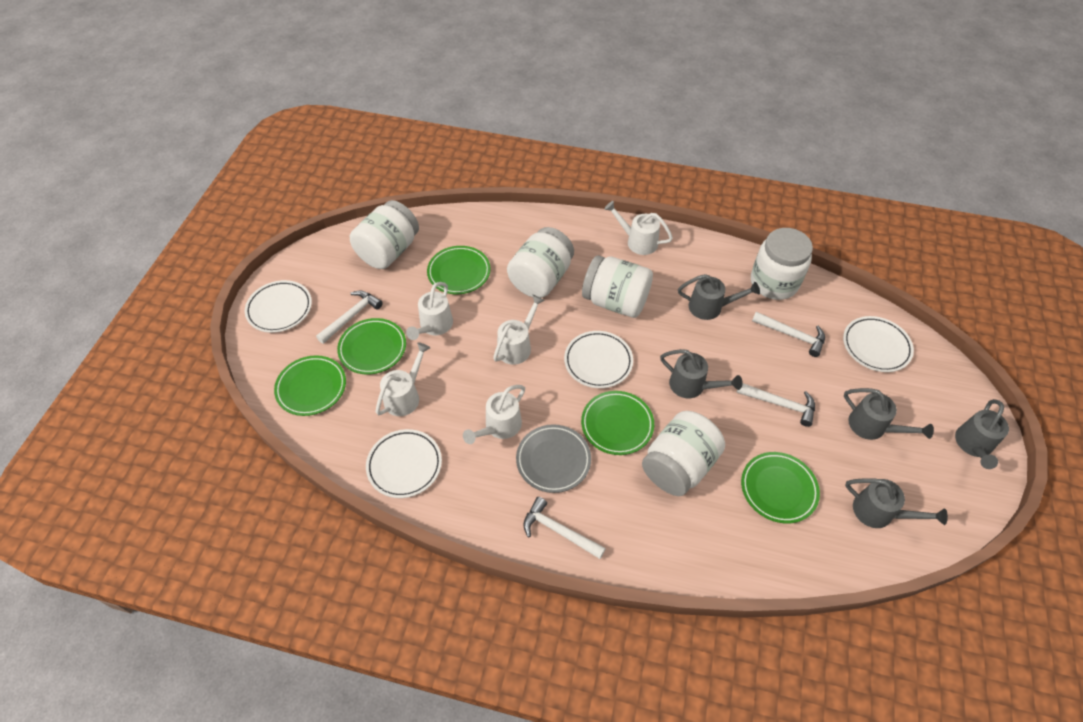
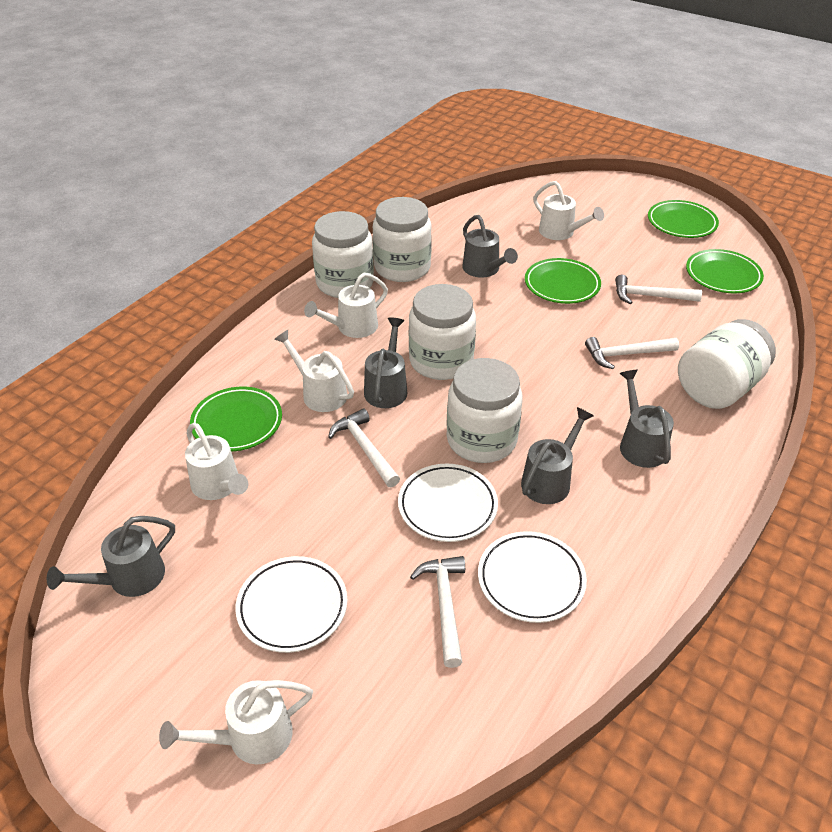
green plate: [274,355,346,416] [337,318,406,374] [427,246,491,294] [581,391,654,455] [741,452,820,524] = 5 -> [190,387,282,451] [525,258,601,304] [648,200,719,238] [686,249,764,293] = 4
grey plate: [516,424,591,493] = 1 -> none = 0
white plate: [245,280,312,333] [366,429,442,498] [564,331,633,388] [843,316,914,372] = 4 -> [235,556,347,653] [398,464,498,542] [478,531,587,623] = 3

